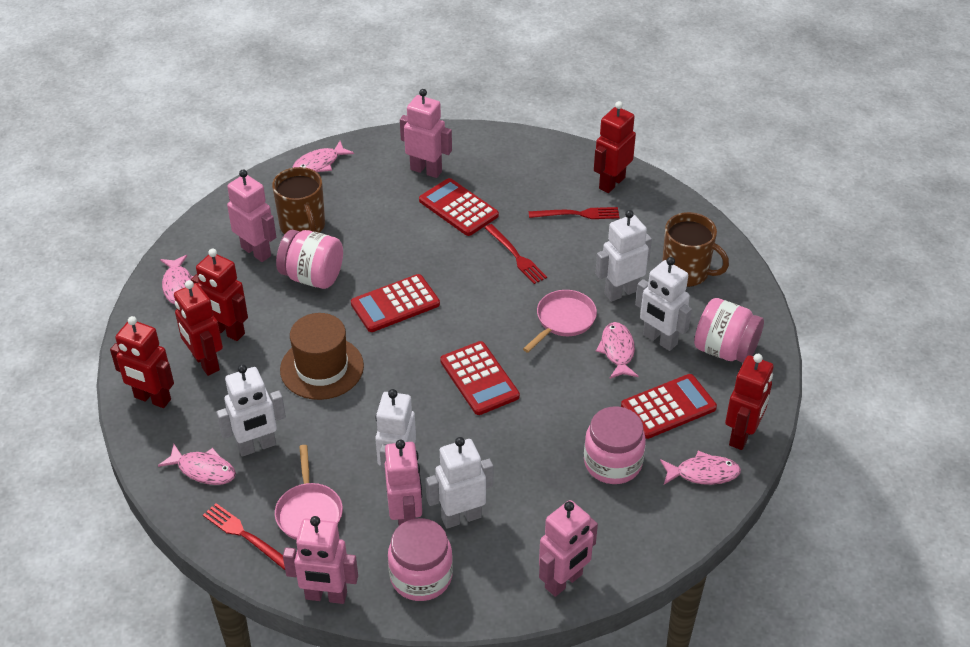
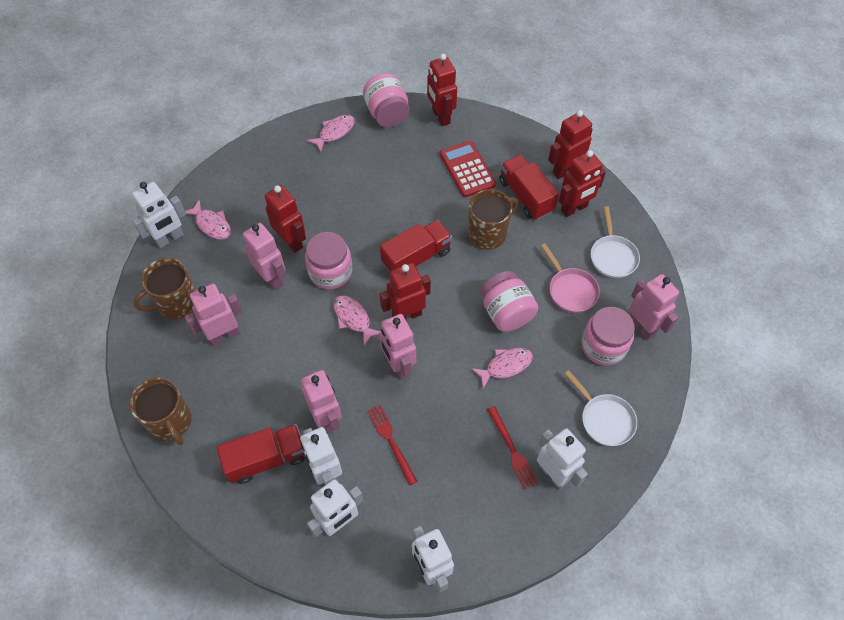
brown hat: [280,313,364,400] = 1 -> none = 0
brown mug: [272,167,325,234] [662,212,729,287] = 2 -> [129,378,192,445] [133,258,196,319] [468,189,518,250] = 3
pink fish: [158,444,236,485] [160,255,194,304] [292,141,354,172] [596,322,639,379] [660,451,741,485] = 5 -> [185,200,231,240] [307,115,355,152] [333,295,380,346] [471,348,533,388] = 4
pink pan: [275,445,343,540] [523,290,597,353] = 2 -> [541,243,600,313] = 1
red calculator: [351,274,440,332] [419,178,499,236] [440,341,520,415] [621,374,717,439] = 4 -> [440,141,496,197] = 1
red fork: [203,503,285,570] [485,224,547,284] [529,207,619,219] = 3 -> [367,405,418,486] [487,406,538,490] = 2
red truck: none = 0 -> [217,424,305,484] [380,220,452,272] [499,155,559,220] = 3
white pan: none = 0 -> [564,370,637,446] [591,206,640,278] = 2

